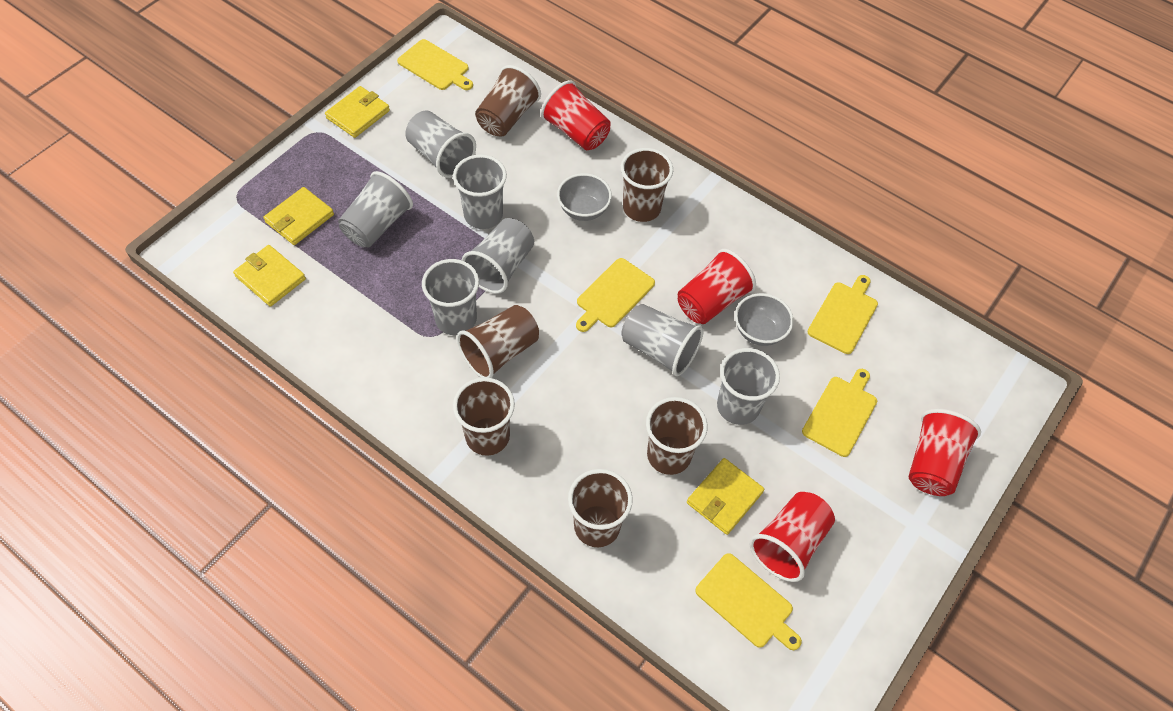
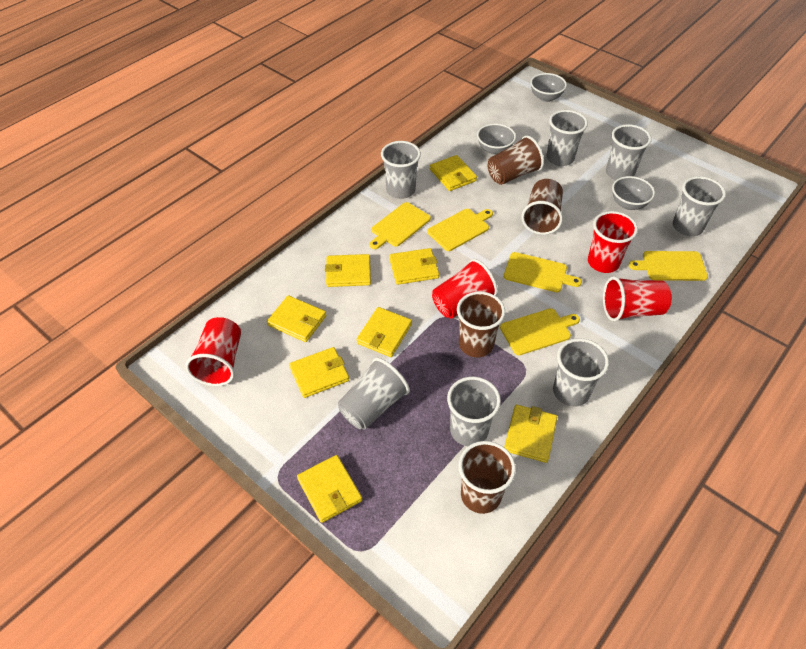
brown cup: [453,378,515,456] [457,305,539,378] [475,65,541,136] [568,469,633,547] [621,148,673,222] [646,397,708,475] = 6 -> [457,291,505,357] [459,441,516,514] [488,136,544,185] [521,179,563,235] = 4
grey bowl: [557,173,612,221] [735,293,794,346] = 2 -> [477,123,516,155] [530,73,567,102] [612,176,655,210] = 3
yellow wallet: [233,245,306,307] [263,187,334,245] [325,86,390,138] [687,458,764,535] = 4 -> [267,295,326,342] [289,347,349,398] [297,455,362,523] [325,254,371,287] [356,307,412,357] [389,248,439,285] [430,155,477,191] [504,405,557,463] = 8

